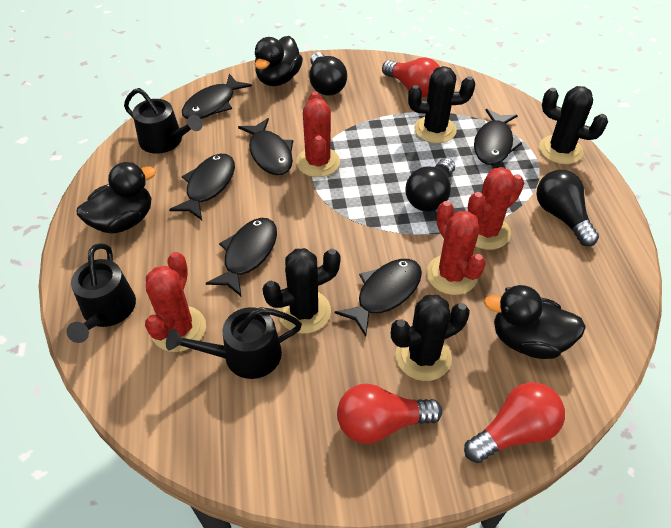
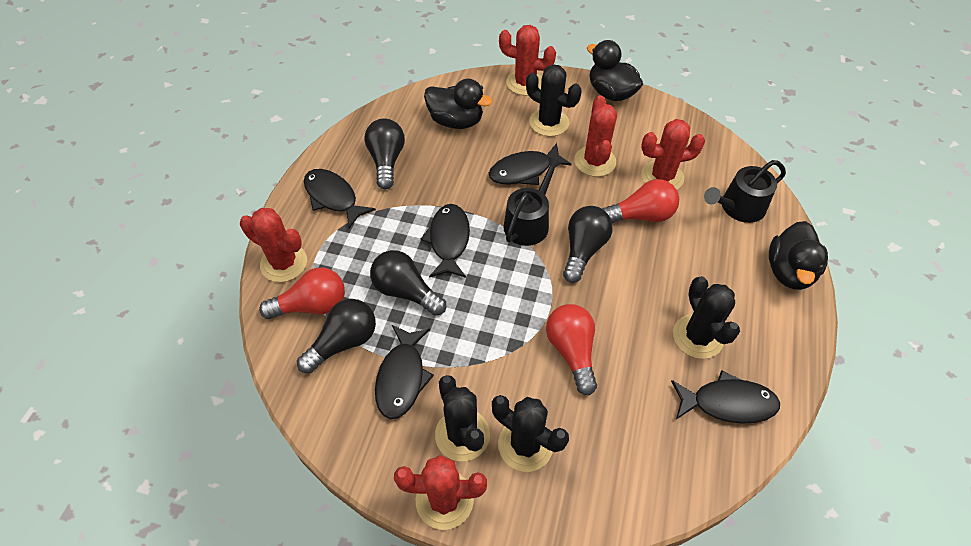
black fish: [169,154,235,220] [182,74,252,119] [206,218,277,296] [238,118,293,175] [335,259,422,337] [474,109,522,165] = 6 -> [304,169,376,229] [375,325,434,419] [421,204,470,278] [489,143,572,185] [671,370,780,424] = 5
black light bulb: [309,52,347,96] [405,158,455,212] [536,170,599,246] = 3 -> [297,299,376,374] [365,118,405,189] [370,250,446,316] [563,206,613,283] = 4
black watering can: [66,243,136,343] [124,88,203,154] [166,307,302,379] = 3 -> [504,157,562,246] [704,160,786,223] = 2
red cactus: [145,252,206,352] [296,92,340,177] [427,201,486,295] [468,167,524,250] = 4 -> [240,208,307,282] [394,455,487,530] [499,25,556,96] [574,95,617,177] [641,119,705,190] = 5

